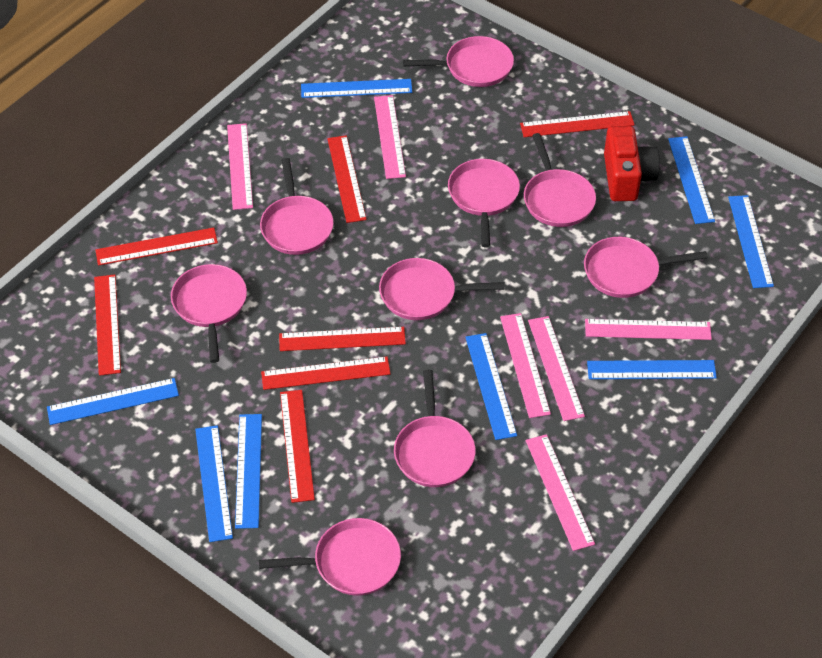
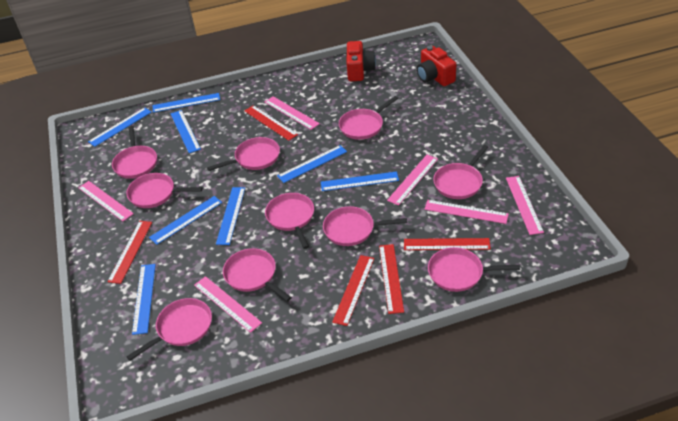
pink pan: [171,264,247,363] [259,518,401,596] [260,158,334,255] [379,258,505,320] [394,370,476,487] [403,36,514,87] [448,159,520,247] [524,133,596,227] [584,237,708,298] = 9 -> [112,126,157,179] [126,173,203,208] [127,298,212,361] [207,137,280,171] [223,248,292,301] [265,193,314,249] [323,206,407,246] [339,96,398,140] [428,247,520,292] [433,145,488,199] = 10
red camera: [604,126,660,201] = 1 -> [347,41,376,81] [417,46,456,86] = 2
red ruler: [94,275,121,376] [95,227,218,266] [261,356,391,390] [279,327,406,351] [280,390,315,503] [327,135,367,223] [520,111,635,137] = 7 -> [107,221,152,284] [245,105,298,141] [332,255,374,326] [379,244,404,314] [404,238,491,250] = 5

